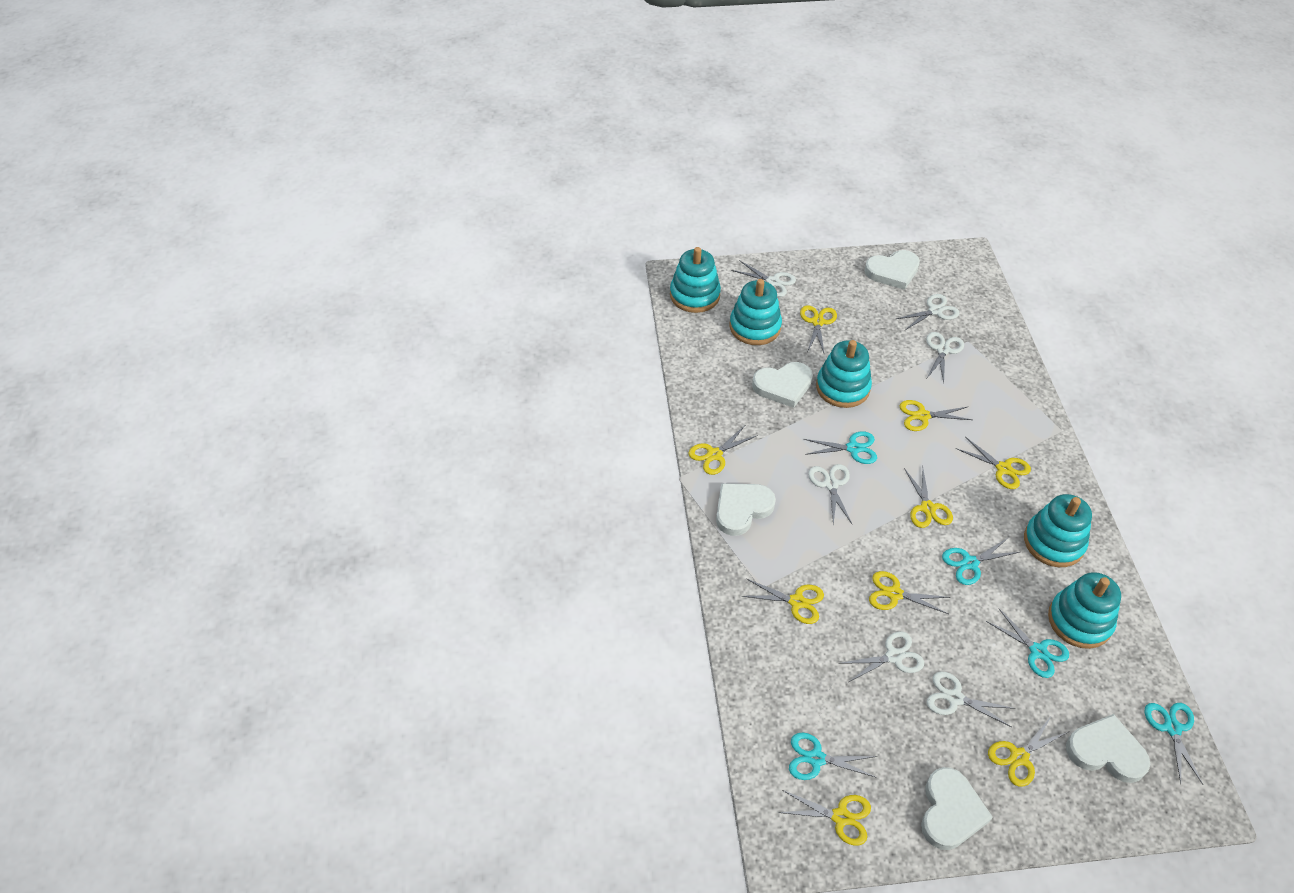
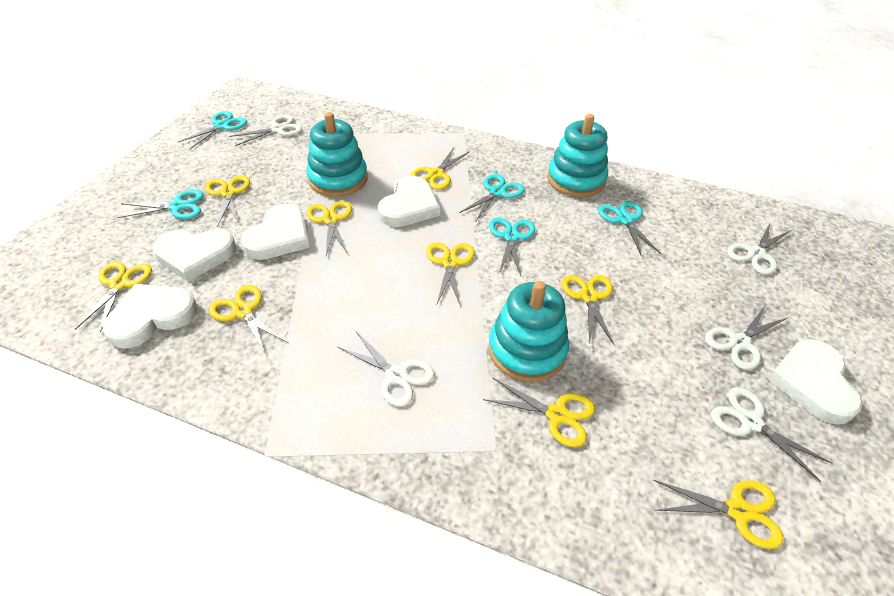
turquoise stacking toy: [670,247,721,313] [730,279,782,345] [816,340,872,408] [1024,494,1092,567] [1048,572,1121,649] = 5 -> [306,112,368,197] [488,281,569,382] [547,114,608,197] = 3
white scissors: [731,260,796,297] [808,464,852,524] [839,631,924,682] [896,294,960,330] [926,332,964,383] [927,671,1015,727] = 6 -> [229,115,302,146] [338,331,435,407] [705,306,789,370] [711,387,833,482] [727,223,791,275] = 5

